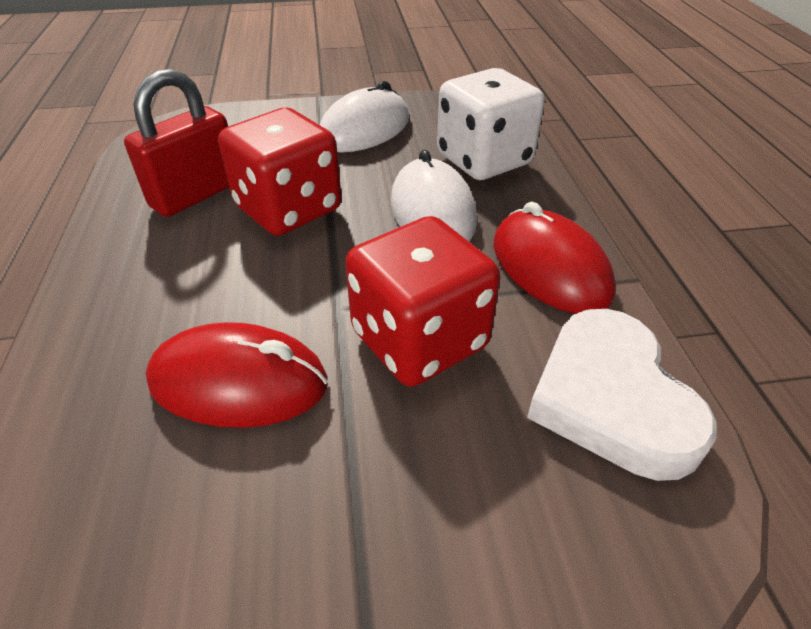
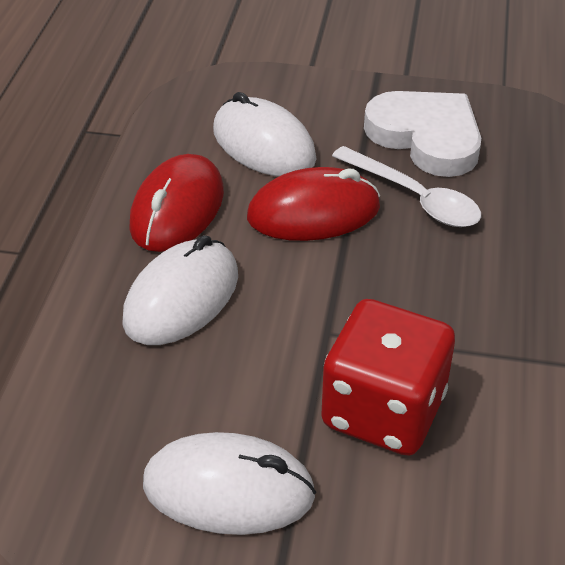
red dice: [218,108,342,236] [345,216,500,387] = 2 -> [321,299,455,456] = 1
red padlock: [124,69,229,217] = 1 -> none = 0
white dice: [437,68,545,180] = 1 -> none = 0
white mouse: [319,81,409,152] [391,150,477,241] = 2 -> [122,235,238,345] [143,432,316,535] [213,92,317,177] = 3
white spoon: none = 0 -> [332,146,481,227] = 1

